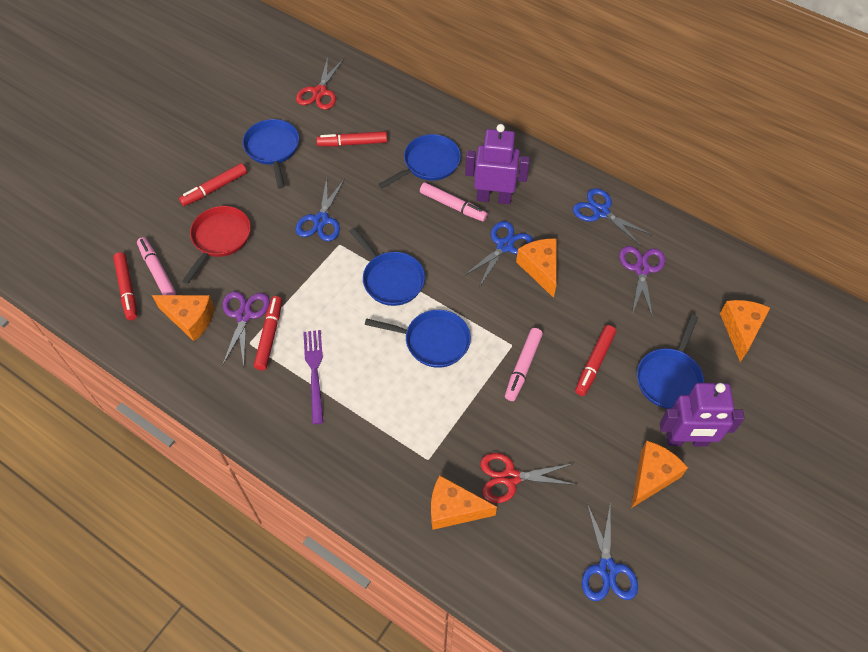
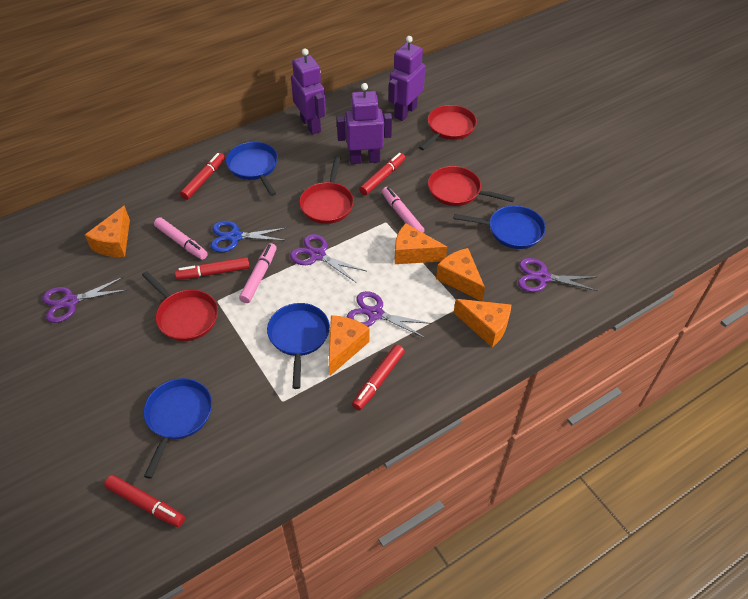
blue pan: [243,119,299,189] [349,228,425,306] [365,310,471,368] [378,134,461,189] [637,315,704,409] = 5 -> [144,378,212,479] [226,142,278,196] [267,303,330,389] [454,205,546,249] = 4
blue scissors: [296,177,345,241] [464,221,533,287] [573,188,652,246] [582,504,638,601] = 4 -> [210,221,287,252] = 1
purple fork: [303,330,324,424] = 1 -> none = 0
purple robot: [465,124,530,204] [660,383,745,447] = 2 -> [291,49,326,135] [337,83,392,164] [388,36,425,121] = 3
purple scissors: [222,291,270,366] [619,246,665,318] = 2 -> [42,277,127,323] [290,234,366,282] [347,291,432,338] [518,258,598,292] = 4
red pan: [182,206,251,284] = 1 -> [142,271,218,341] [299,156,354,224] [419,105,477,150] [428,166,515,206] = 4
red scissors: [296,57,344,110] [480,453,577,503] = 2 -> none = 0

